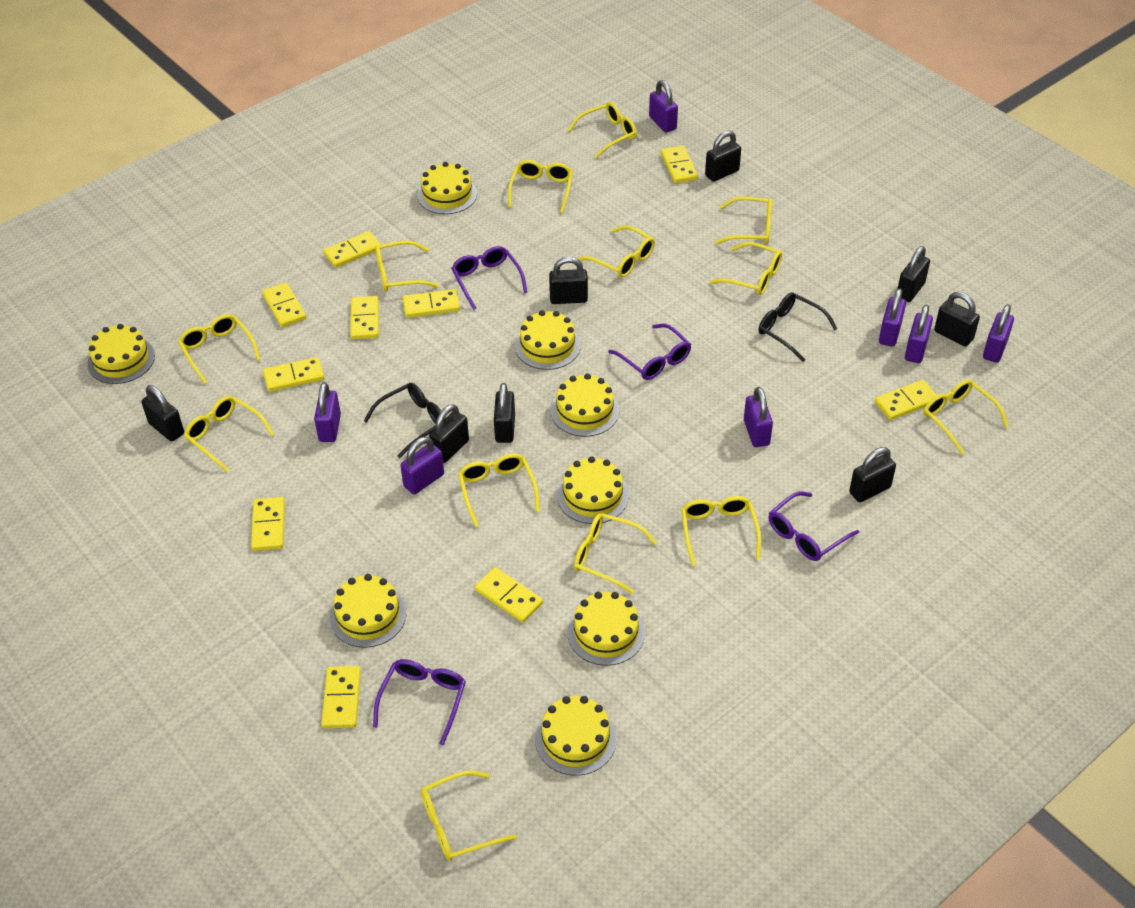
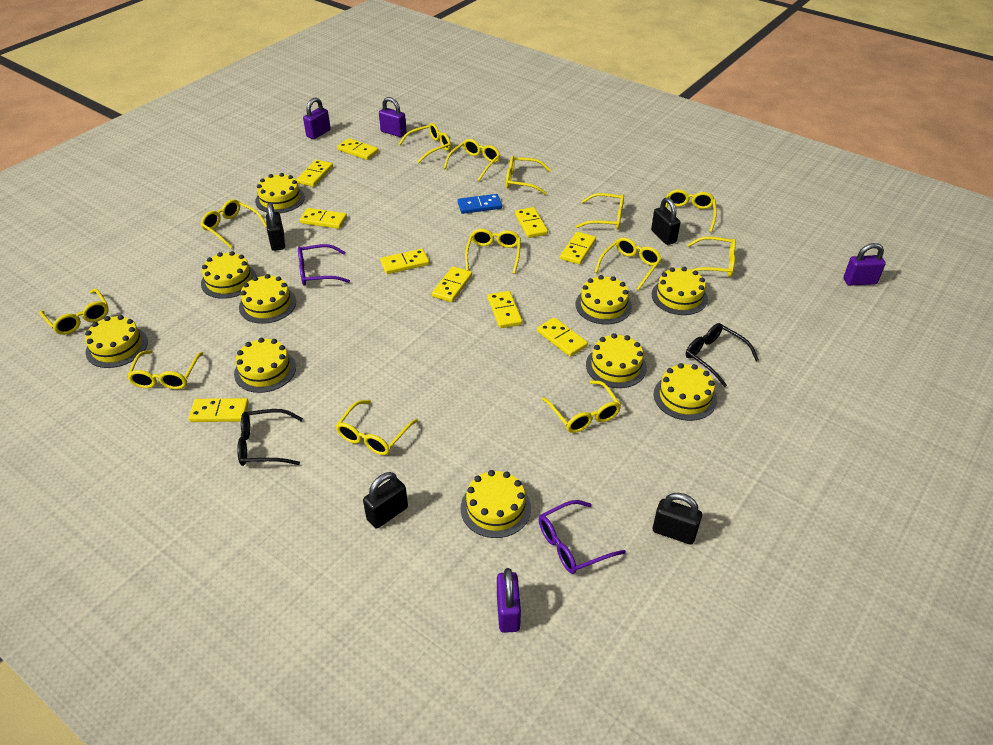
black padlock: [141,385,184,441] [429,404,469,463] [494,383,515,443] [549,257,588,304] [705,131,741,182] [849,447,896,502] [898,246,930,302] [934,292,980,346] = 8 -> [266,203,285,251] [363,472,408,529] [651,198,680,245] [653,493,702,545] = 4
blue domino: none = 0 -> [458,194,502,214] = 1
purple glasses: [373,659,466,745] [451,246,527,310] [608,324,691,380] [768,491,859,561] = 4 -> [298,244,350,286] [539,500,626,574] = 2
purple padlock: [314,382,341,442] [400,437,444,494] [649,80,678,132] [744,387,773,447] [879,288,906,347] [905,305,933,363] [983,304,1014,363] = 7 -> [303,97,331,139] [379,97,407,137] [497,568,521,633] [843,243,886,286] = 4
yellow cake: [87,324,155,384] [330,574,406,648] [417,162,477,214] [515,310,581,370] [535,696,617,776] [551,374,619,437] [557,456,629,524] [567,592,645,666] = 8 -> [85,315,148,368] [201,251,257,299] [234,338,296,393] [239,274,296,324] [255,173,305,213] [461,470,531,538] [575,275,632,324] [586,333,647,388] [652,267,708,315] [654,363,717,421] = 10

